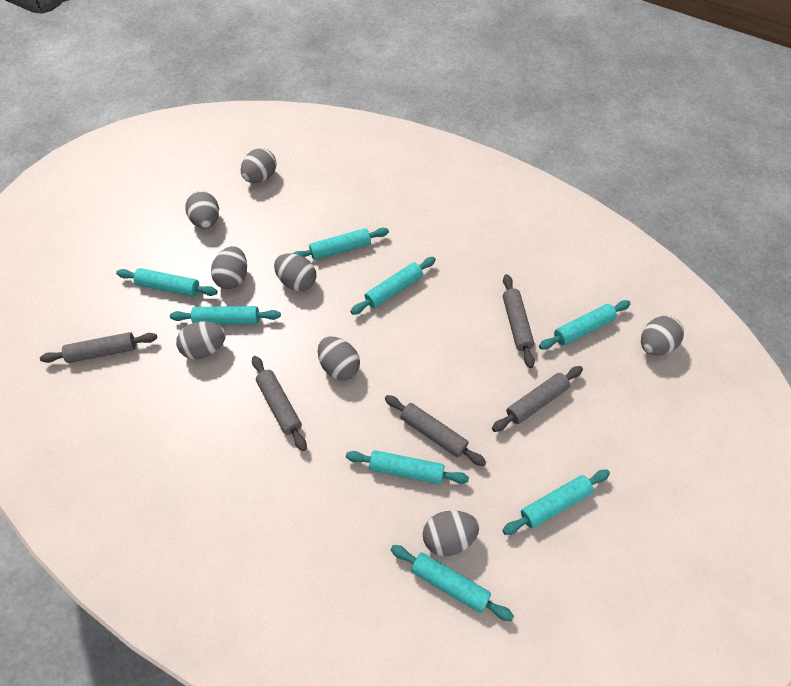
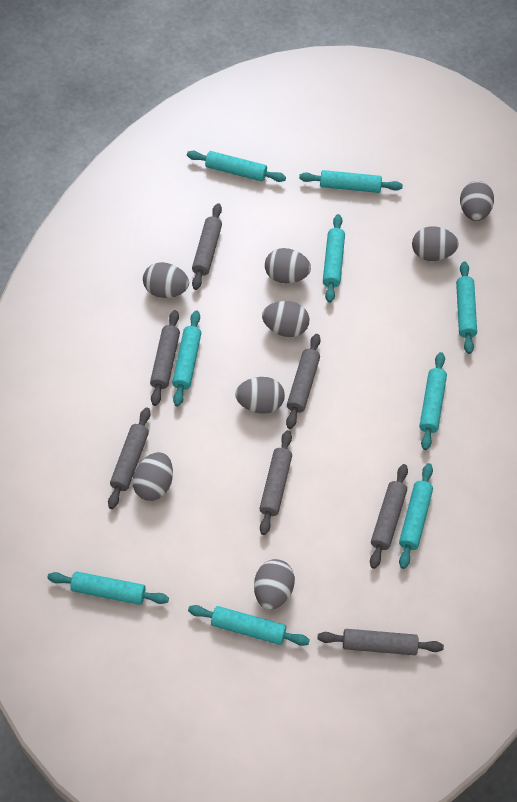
grey rolling pin: [40,332,157,363] [252,356,307,451] [385,395,486,466] [492,366,583,432] [503,274,535,368] = 5 -> [108,407,151,509] [150,310,180,406] [192,203,222,290] [259,430,292,535] [286,334,321,429] [317,629,444,655] [370,464,408,569] = 7
turquoise rolling pin: [116,268,218,297] [170,306,281,325] [293,228,389,260] [346,450,469,484] [350,257,436,315] [390,545,514,621] [502,470,610,535] [539,300,631,350] = 8 -> [47,571,169,605] [172,310,201,407] [187,151,286,182] [188,605,310,646] [299,170,403,193] [323,214,345,303] [399,463,433,569] [419,352,447,450] [456,261,477,354] = 9

